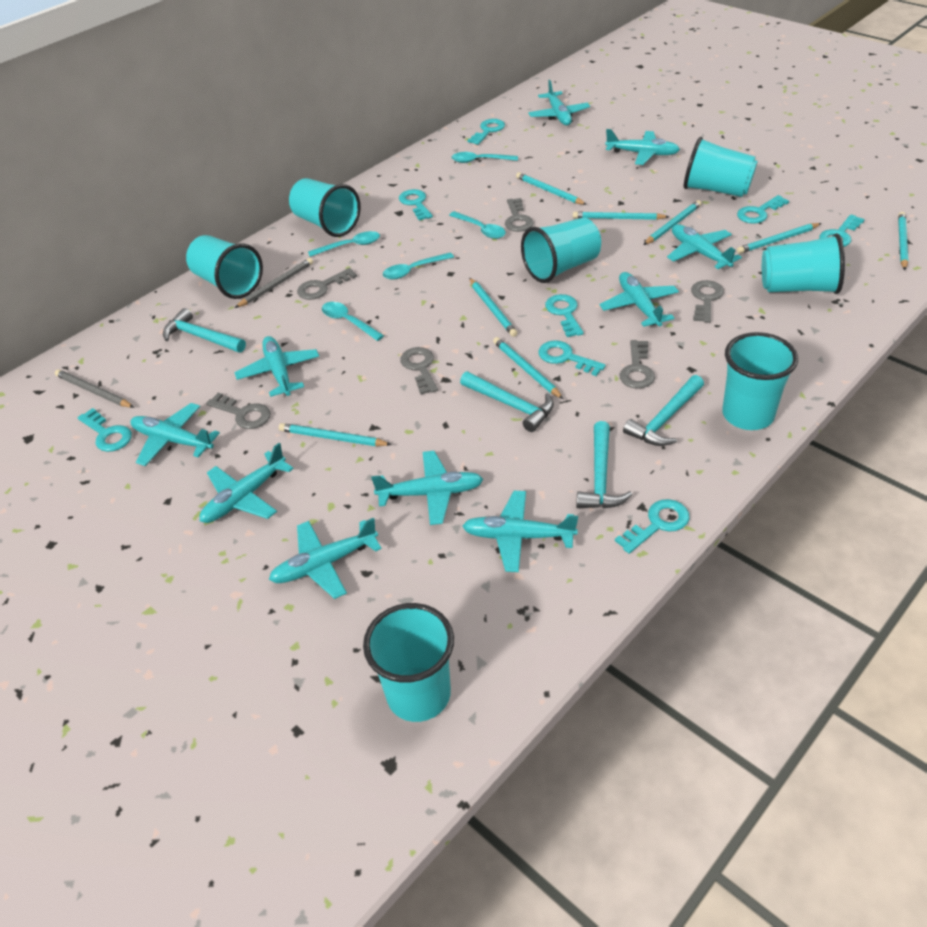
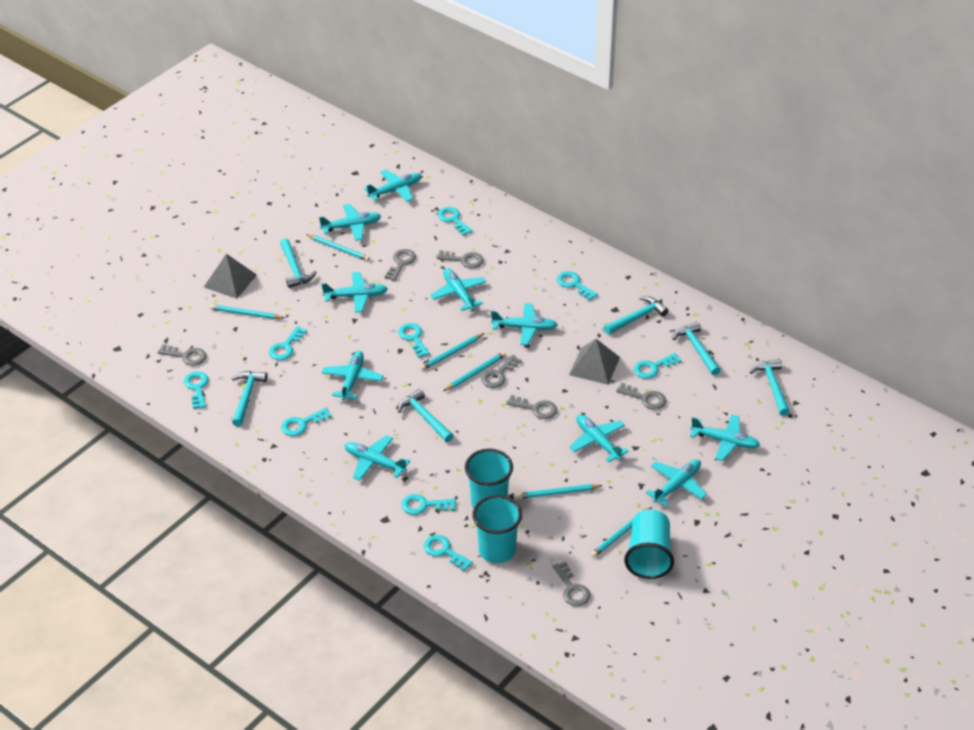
grey key: [206,393,271,429] [297,268,357,300] [400,347,438,395] [505,198,534,232] [619,340,655,389] [691,280,724,323] = 6 -> [158,344,207,366] [384,249,416,281] [437,250,484,268] [481,355,522,388] [506,395,557,419] [553,561,591,606] [616,383,666,409] = 7
grey pencil: [55,369,134,408] [235,258,313,308] = 2 -> none = 0
grey pyramid: none = 0 -> [204,254,257,299] [569,339,620,385] = 2
turquoise cup: [186,235,263,299] [289,178,361,237] [363,603,454,722] [521,218,601,283] [684,137,758,197] [722,332,798,430] [762,233,845,294] = 7 -> [465,449,513,509] [472,495,522,563] [624,509,674,579] = 3
turquoise hammer: [163,308,246,353] [460,372,554,432] [576,421,632,508] [623,375,704,446] = 4 -> [232,371,267,426] [280,238,316,288] [398,389,454,442] [604,296,669,335] [673,322,721,375] [750,359,790,416] = 6
turquoise key: [77,408,132,452] [399,189,433,221] [467,119,505,145] [538,340,606,376] [545,294,584,337] [615,499,689,554] [737,195,789,224] [819,214,865,247] = 8 -> [184,371,209,409] [269,326,307,360] [281,408,332,436] [398,323,430,358] [401,494,456,515] [424,535,473,571] [438,207,473,236] [557,271,598,301] [634,353,681,379] = 9
turquoise pencil: [279,423,392,446] [469,278,517,337] [493,337,563,399] [516,172,587,205] [573,211,669,220] [644,200,702,245] [737,223,821,254] [898,212,908,270] = 8 -> [210,304,284,319] [306,234,370,261] [420,333,484,370] [443,351,506,391] [518,484,603,499] [591,507,652,557] = 6
turquoise spoon: [308,231,380,257] [322,302,384,341] [383,253,454,279] [449,211,506,239] [452,152,518,163] = 5 -> none = 0

